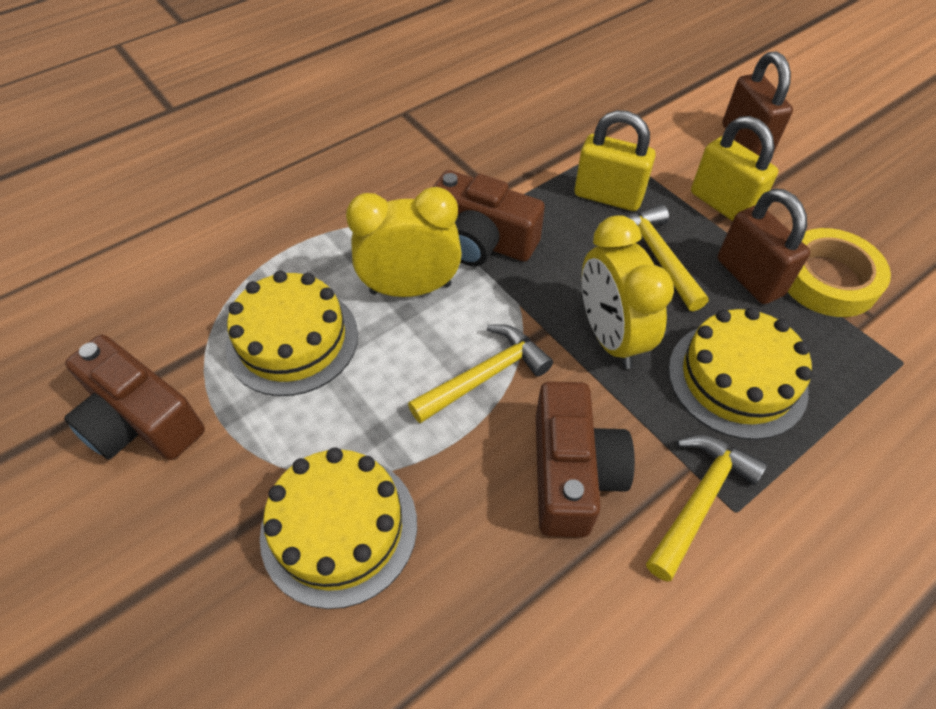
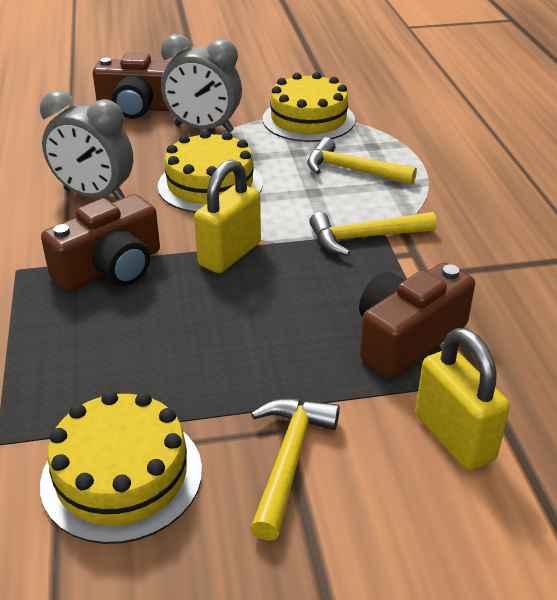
brown padlock: [717,188,810,304] [722,51,793,156] = 2 -> none = 0
grey clock: none = 0 -> [40,91,133,200] [161,34,242,132] = 2
yellow clock: [346,187,462,297] [582,215,674,369] = 2 -> none = 0
yellow tape: [788,228,891,317] = 1 -> none = 0

